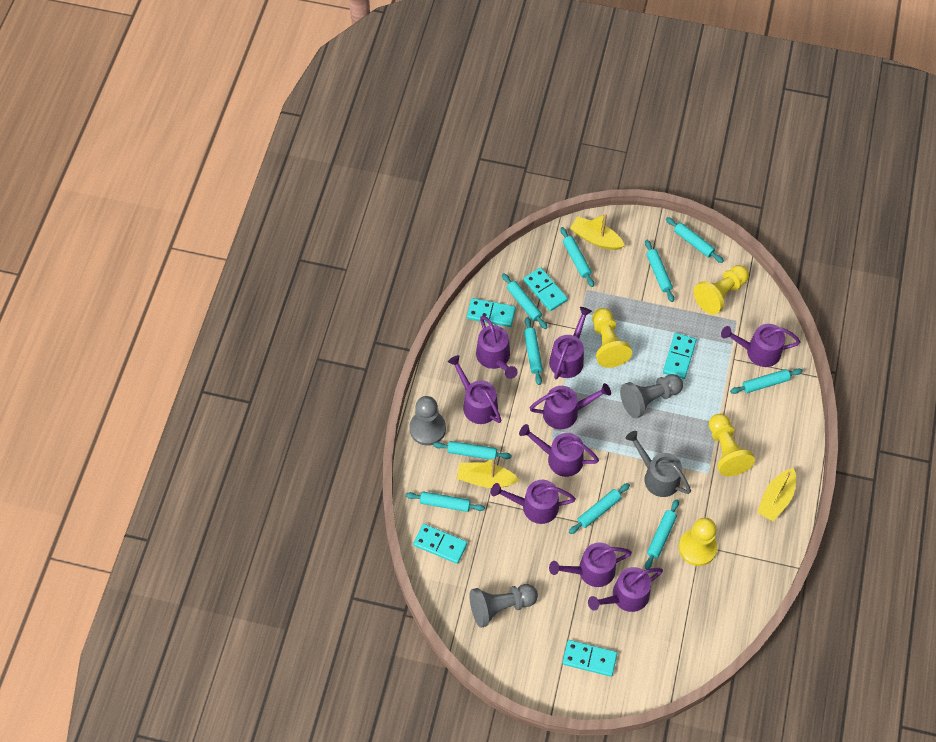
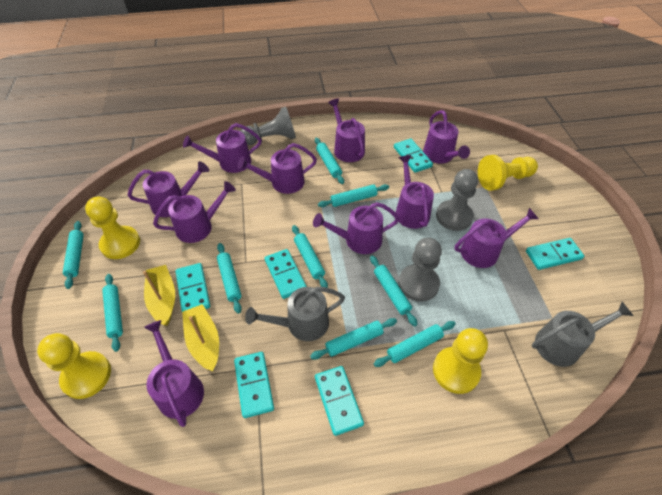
grey watering can: [626,431,691,497] = 1 -> [245,287,345,341] [532,302,633,367] = 2
purple watering can: [448,355,501,424] [476,316,518,379] [491,480,576,524] [519,424,599,477] [530,383,611,429] [549,307,592,379] [549,542,632,587] [588,567,663,612] [721,324,800,367] = 9 -> [128,161,209,217] [144,320,204,427] [153,181,236,243] [183,123,262,173] [237,143,317,194] [313,202,399,254] [328,98,365,162] [396,155,434,229] [423,110,470,164] [454,208,538,268] = 10
turquoise domino: [413,524,467,564] [467,298,516,327] [523,267,568,311] [562,640,617,677] [663,333,697,379] = 5 -> [175,263,210,312] [234,352,274,418] [265,249,307,299] [315,366,364,436] [394,139,433,173] [526,238,584,270] = 6
turquoise rolling pin: [406,492,485,512] [433,441,512,460] [502,273,547,329] [524,317,543,385] [560,227,594,287] [569,483,630,534] [645,240,674,302] [645,499,679,570] [666,217,724,263] [730,369,803,394] = 10 -> [63,221,84,289] [102,274,123,352] [217,243,242,314] [292,225,328,288] [310,318,397,359] [315,138,344,184] [318,184,389,207] [370,256,418,327] [374,321,455,367] = 9
yellow boat: [457,458,520,488] [570,214,625,250] [757,468,796,521] = 3 -> [143,265,175,326] [182,304,219,371] = 2

